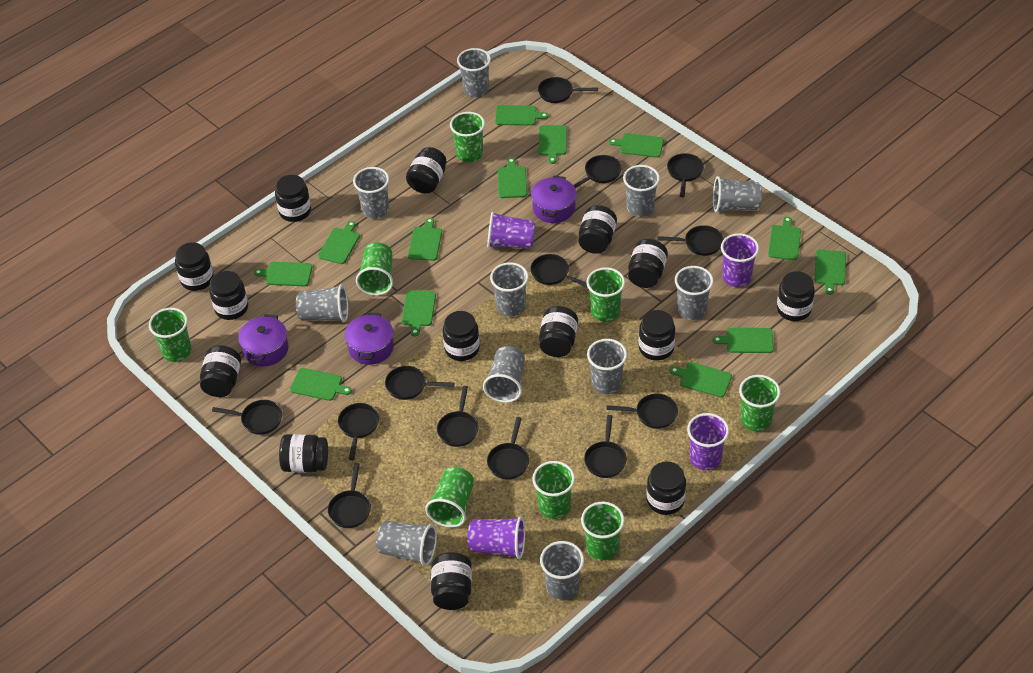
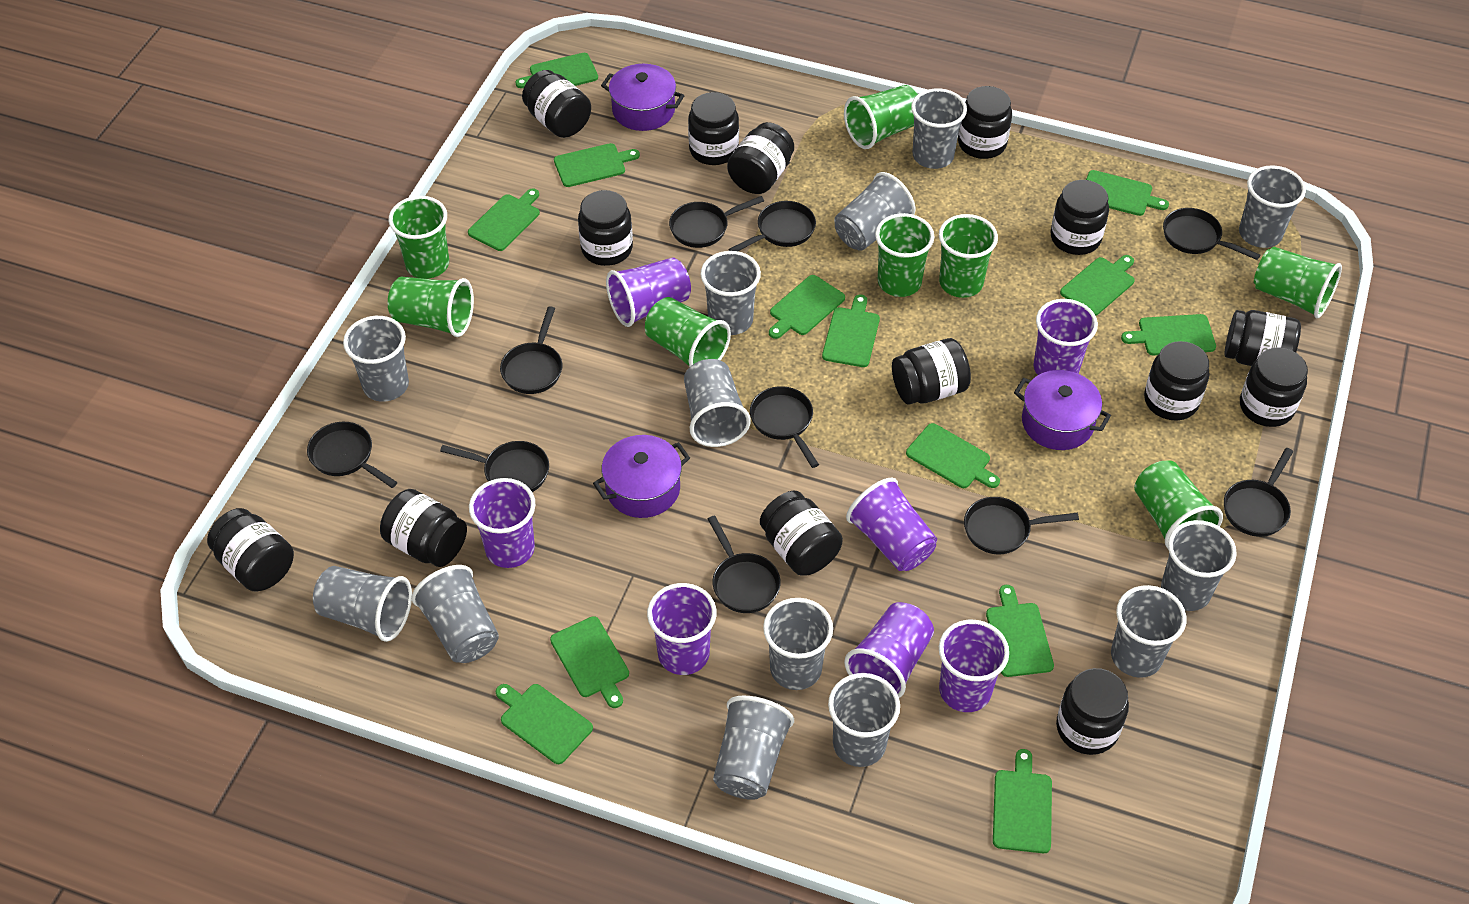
black pan: [212,400,282,435] [328,463,371,528] [338,403,379,460] [385,366,454,400] [437,386,479,447] [487,417,529,480] [530,254,588,288] [538,77,598,103] [573,155,621,189] [584,415,627,478] [606,394,678,429] [658,225,724,256] [667,153,704,197] = 13 -> [307,422,397,488] [440,441,549,492] [500,306,562,394] [669,196,764,248] [708,515,781,613] [728,201,816,251] [750,386,819,468] [964,497,1079,554] [1163,208,1260,260] [1224,448,1293,537] = 10
grey cup: [296,284,348,322] [353,167,389,219] [376,521,437,566] [457,48,491,97] [483,346,525,403] [490,262,529,316] [540,541,584,600] [587,339,627,394] [623,165,660,217] [675,266,714,320] [713,176,762,212] = 11 -> [313,566,412,642] [343,316,409,402] [411,565,499,663] [684,359,751,447] [701,251,761,335] [713,696,794,800] [763,598,833,690] [828,673,900,767] [834,172,915,251] [911,88,967,169] [1111,585,1187,678] [1161,520,1237,611] [1239,165,1306,248] = 13
purple cup: [467,516,525,559] [487,212,535,249] [687,413,729,470] [721,233,759,287] = 4 -> [469,478,535,568] [606,257,691,327] [647,583,716,675] [844,602,934,698] [846,478,937,571] [939,620,1009,712] [1033,299,1098,375] = 7

